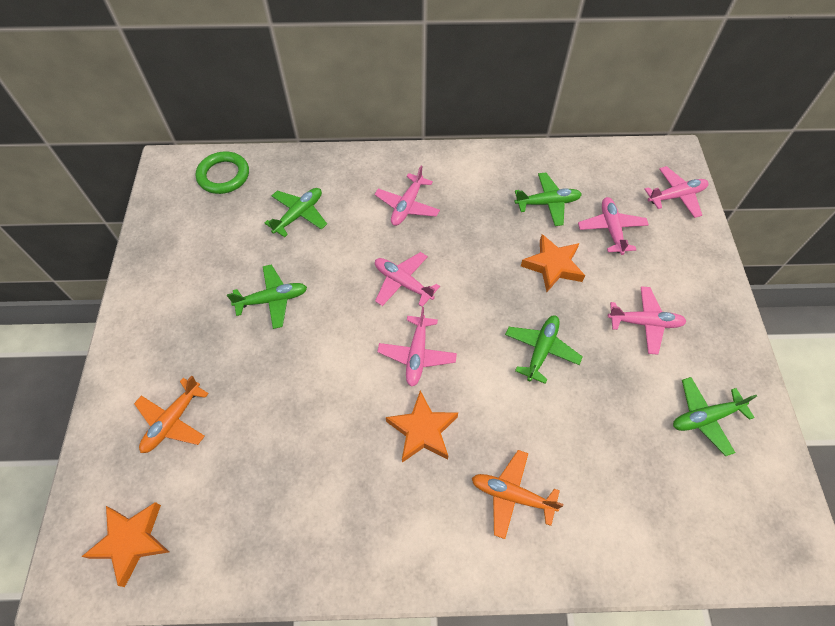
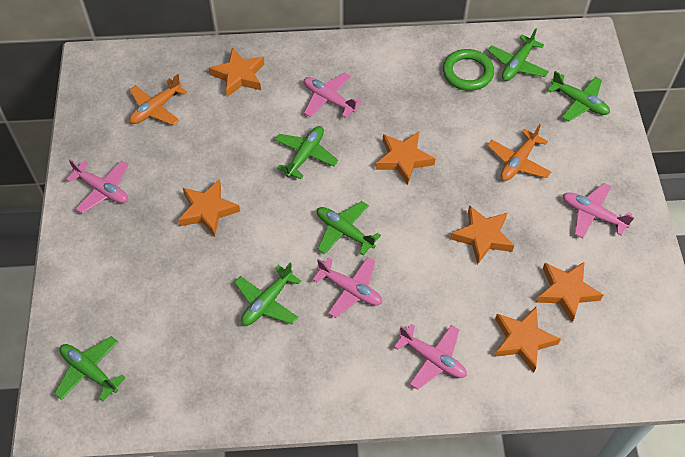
green plane: [227,264,307,329] [265,188,327,237] [505,315,583,384] [515,172,582,226] [673,377,757,456] = 5 -> [54,336,126,401] [234,263,301,326] [275,126,338,179] [317,201,381,255] [488,28,549,81] [547,71,610,121] = 6
orange star: [81,502,169,587] [386,391,458,463] [521,234,585,292] = 3 -> [178,179,240,237] [209,48,264,97] [375,132,435,185] [450,205,514,265] [494,307,561,372] [536,261,603,322] = 6
pink plane: [374,166,440,226] [375,252,440,307] [377,307,457,387] [578,197,649,255] [608,286,687,355] [644,166,709,218] = 6 -> [66,160,128,214] [304,73,362,118] [313,257,382,318] [394,324,467,390] [563,183,634,238] = 5

